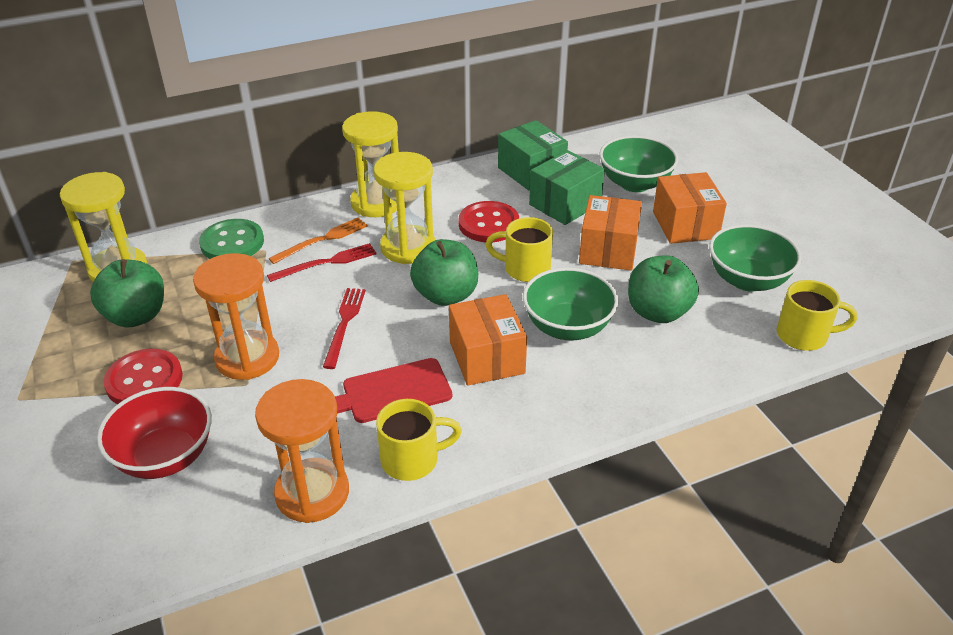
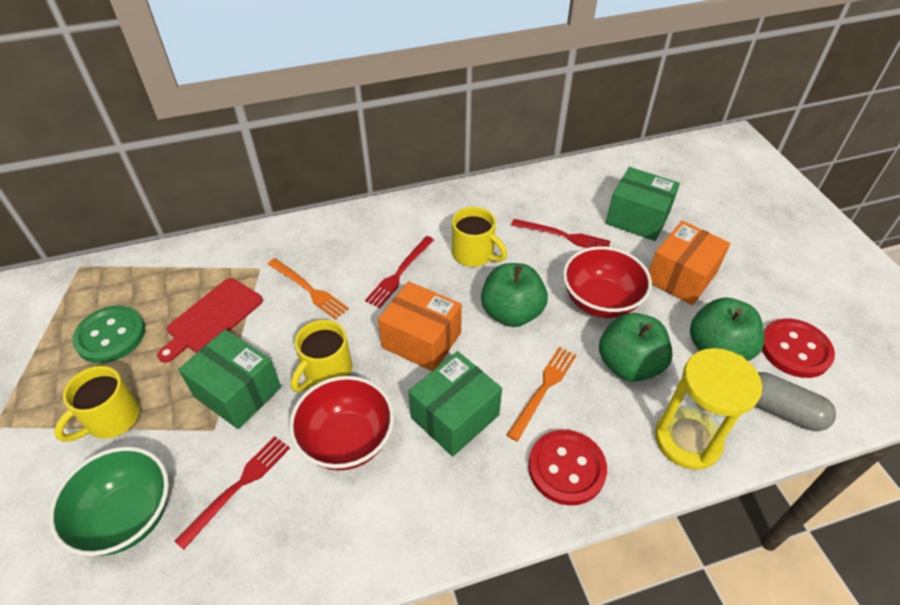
green bowl: [523,267,618,341] [599,135,678,192] [709,224,801,292] = 3 -> [49,447,169,556] = 1
green box: [498,120,568,190] [529,150,605,225] = 2 -> [178,329,281,429] [408,351,502,457] [606,167,680,241] = 3
grey capsule: none = 0 -> [755,372,836,431] = 1
orange box: [449,294,527,386] [579,195,642,271] [653,172,727,244] = 3 -> [378,281,462,371] [649,221,731,305] = 2
orange fork: [268,218,368,264] = 1 -> [268,258,349,320] [507,347,577,441] = 2
orange hourglass: [193,253,279,380] [255,379,349,523] = 2 -> none = 0
red bowl: [97,387,212,479] = 1 -> [289,376,394,471] [563,246,652,318] = 2
red fork: [267,243,377,282] [323,288,366,369] = 2 -> [174,436,290,550] [365,236,434,308] [511,219,610,248] = 3
yellow hourglass: [60,172,147,282] [342,111,399,217] [374,152,435,264] = 3 -> [655,348,762,470] = 1

